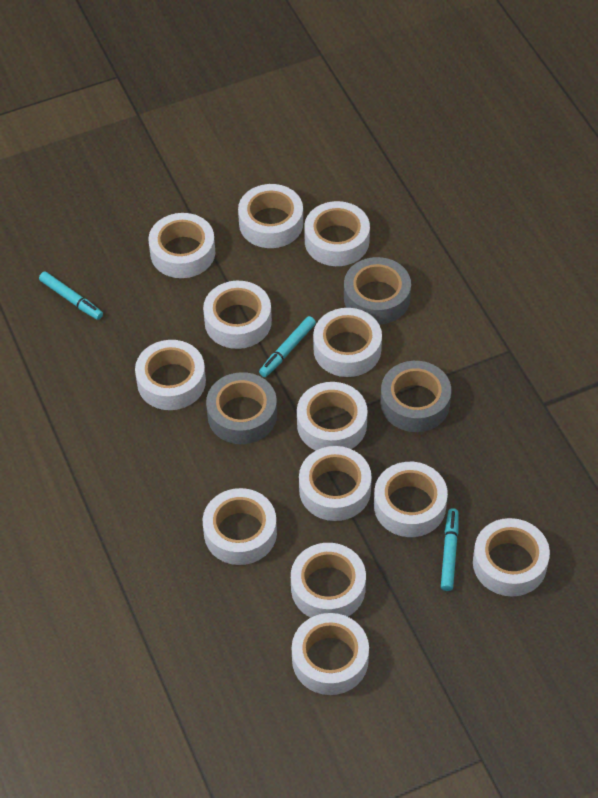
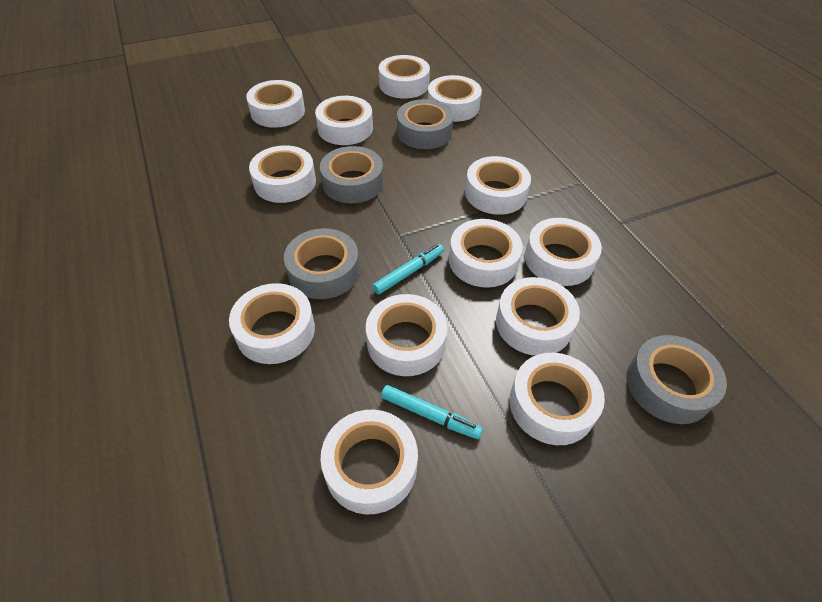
grey tape: [206,372,277,444] [344,257,411,324] [381,361,451,432] = 3 -> [284,228,360,299] [320,146,384,203] [397,99,454,149] [626,335,727,424] = 4
turquoise marker: [39,272,103,320] [259,316,316,377] [441,508,459,591] = 3 -> [372,244,444,294] [381,385,483,439] = 2

